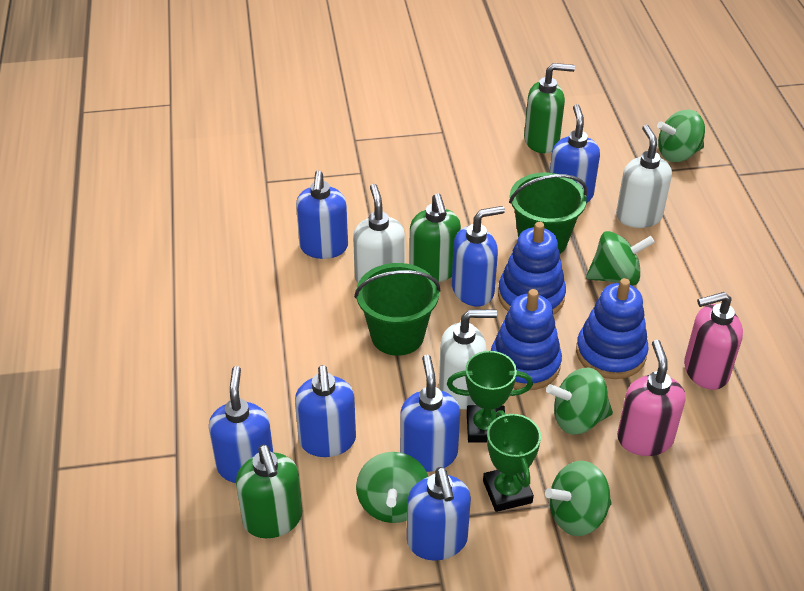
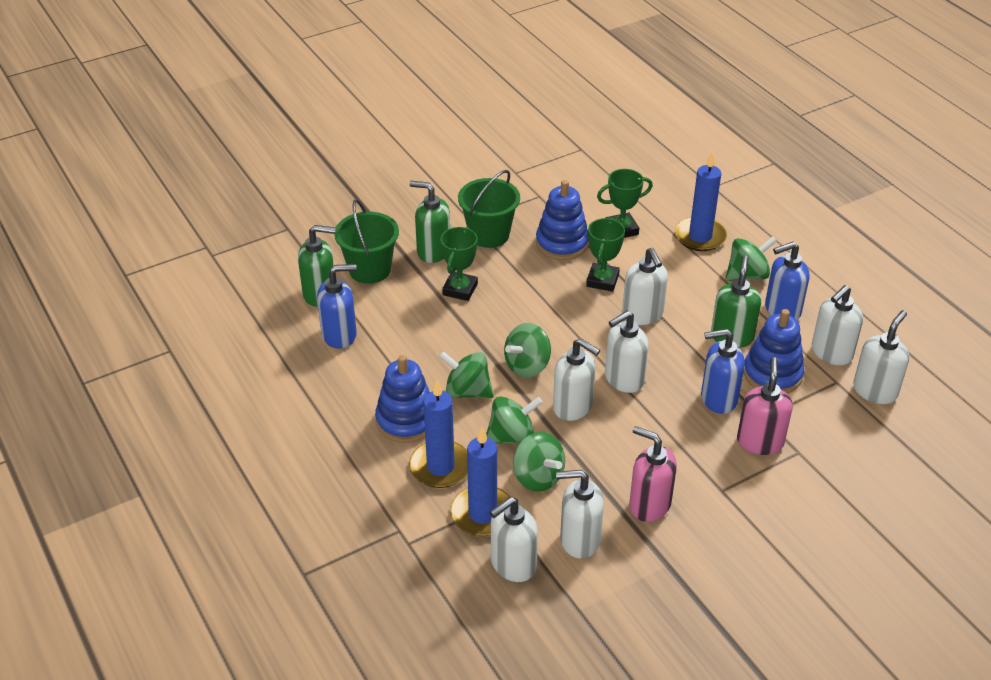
blue candle: none = 0 -> [409,380,468,488] [450,427,510,536] [675,152,727,251] = 3
blue soap dispenser: [209,366,274,483] [295,365,356,457] [296,170,348,259] [400,355,460,472] [407,467,471,561] [452,206,505,306] [549,104,600,203] = 7 -> [317,264,357,349] [701,329,745,414] [765,242,809,320] = 3
green trophy: [447,351,533,443] [483,410,541,512] = 2 -> [440,227,478,301] [586,218,625,292] [597,169,653,238] = 3
white soap dispenser: [353,184,405,283] [439,309,497,409] [616,125,672,228] = 3 -> [490,497,538,582] [553,338,600,421] [556,470,604,559] [605,311,648,393] [622,248,668,325] [812,285,863,365] [853,310,909,404] = 7

